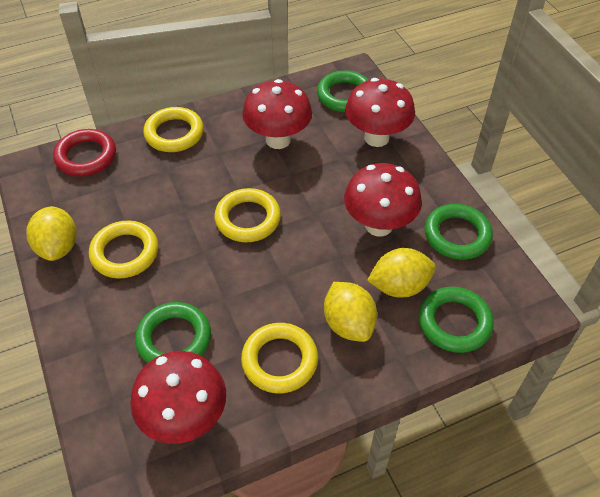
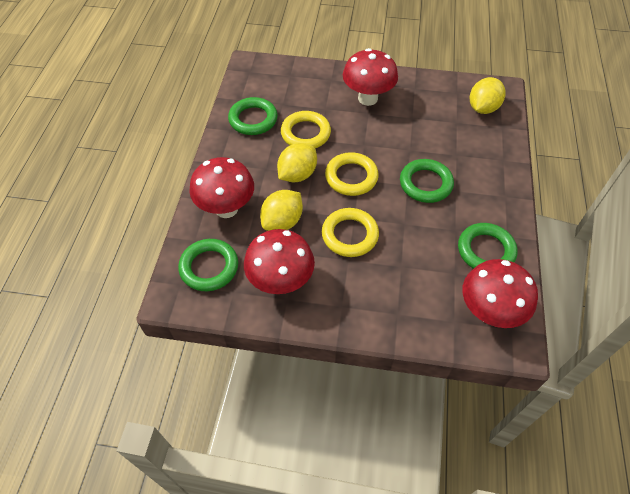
red ring: [53,129,116,177] = 1 -> none = 0
yellow ring: [89,221,159,279] [143,107,204,152] [214,188,281,242] [241,323,318,393] = 4 -> [281,111,331,148] [322,208,379,257] [325,152,379,196] = 3

